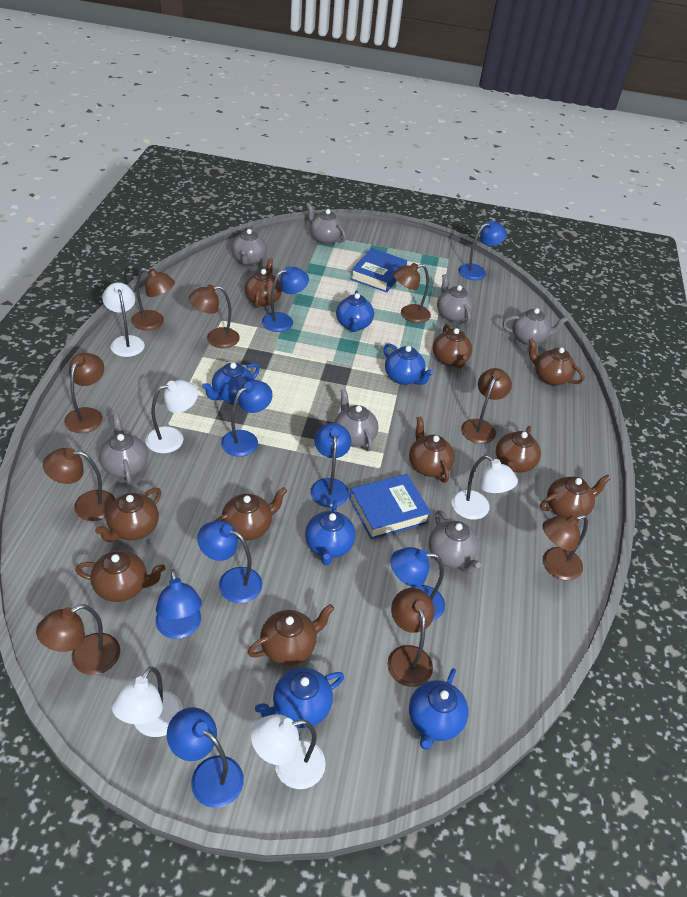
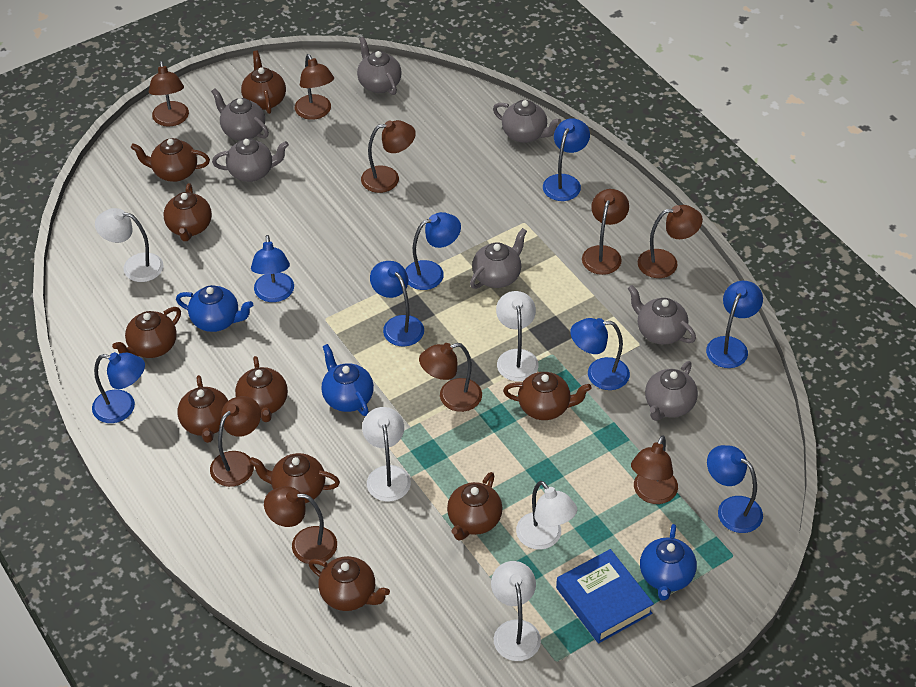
blue book: [349,474,431,539] [351,248,407,293] = 2 -> [556,549,654,643] = 1
blue teapot: [202,362,260,403] [255,668,344,728] [305,500,356,565] [336,290,374,332] [384,344,434,385] [409,668,469,750] = 6 -> [176,285,253,332] [321,344,374,416] [640,524,697,601] = 3

